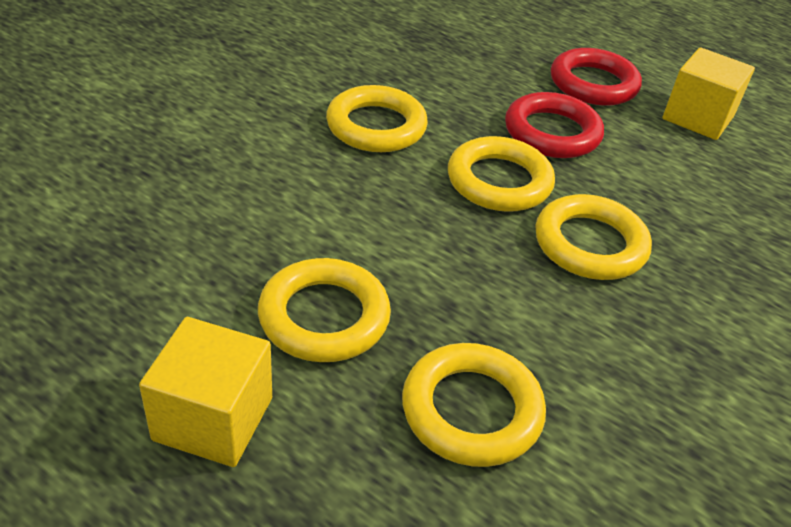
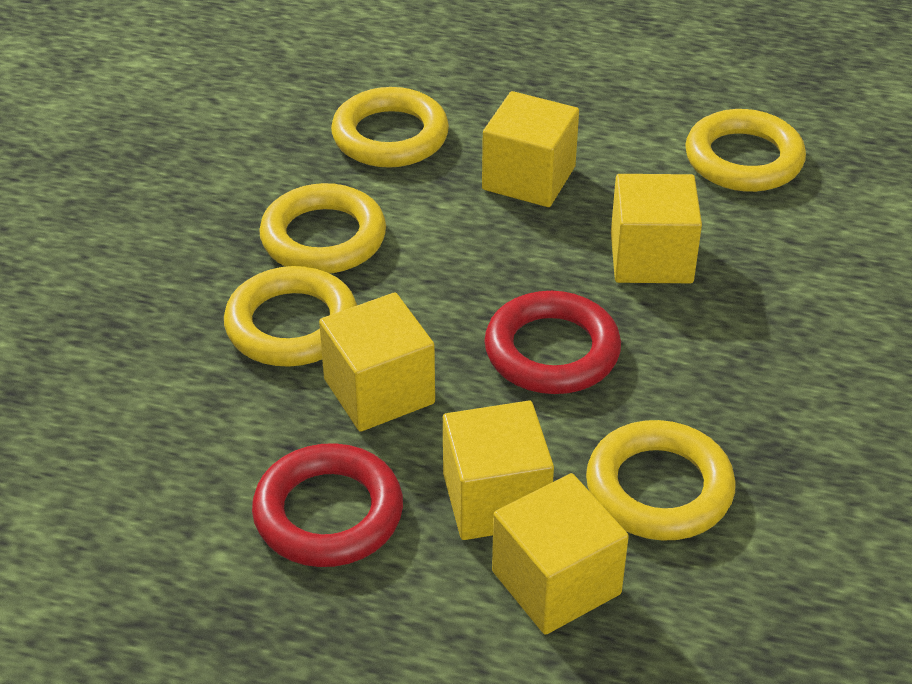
yellow cube: [139,317,272,467] [663,47,755,140] = 2 -> [319,292,435,432] [443,401,554,540] [482,91,579,207] [492,473,629,635] [611,174,702,283] = 5

